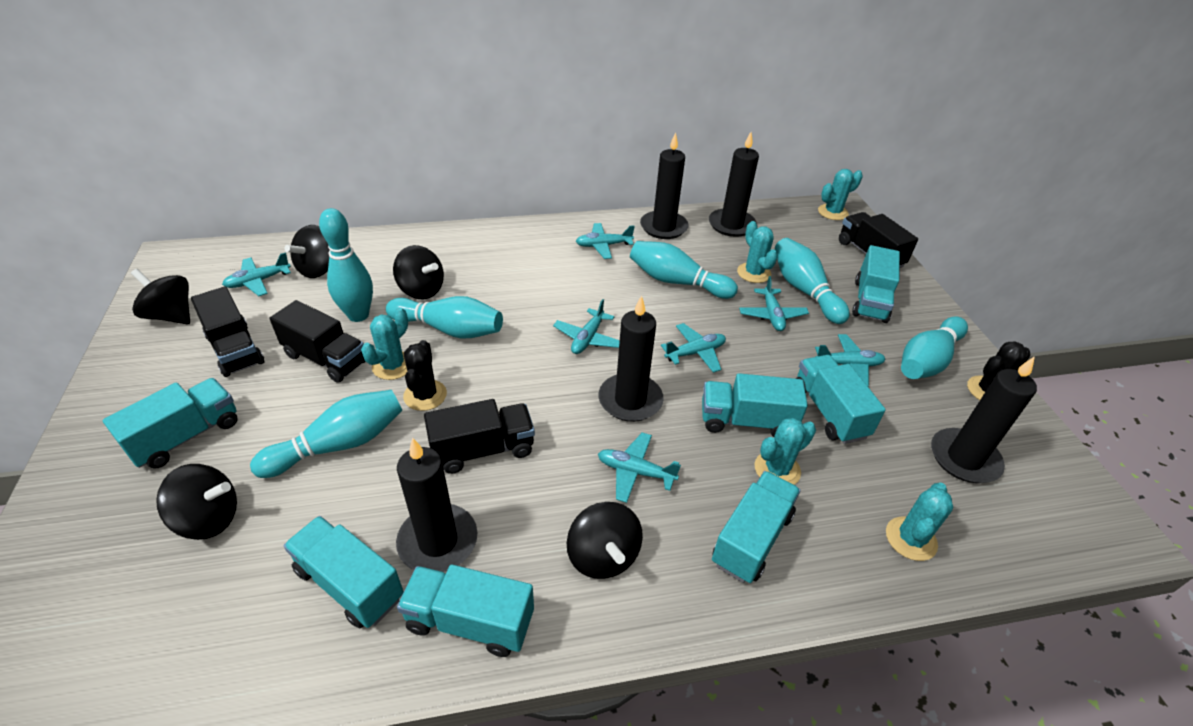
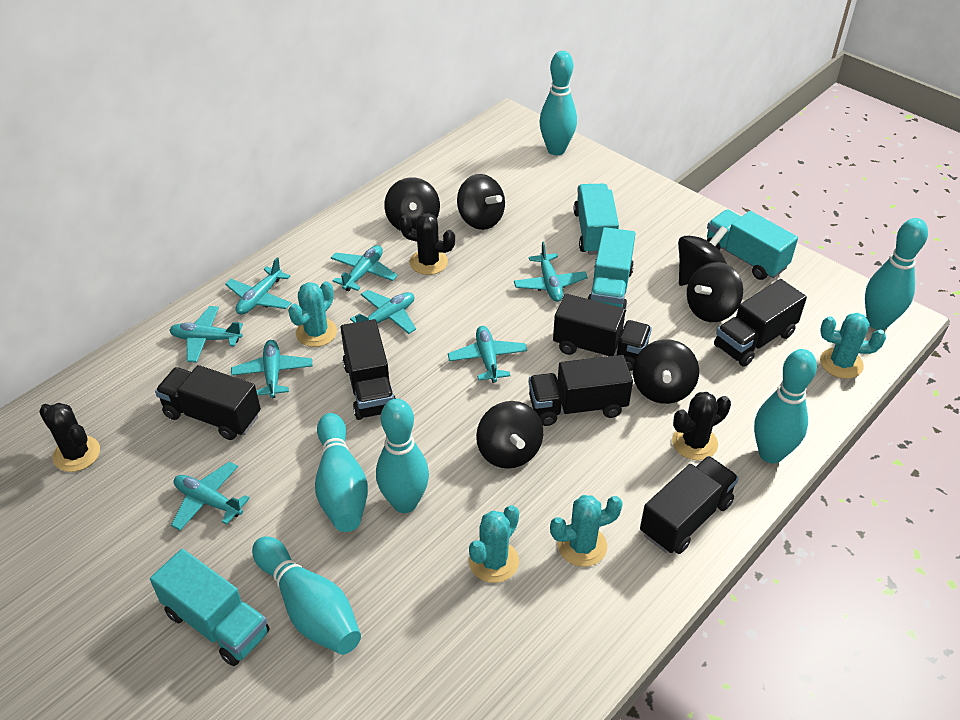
black cactus: [403,340,447,411] [967,342,1031,400] = 2 -> [39,403,100,472] [399,213,455,275] [672,392,731,460] = 3
black candle: [396,437,477,572] [599,295,664,422] [640,133,689,239] [709,132,759,237] [931,356,1037,483] = 5 -> none = 0
black spinning top: [131,269,190,325] [156,464,237,540] [285,225,329,278] [393,245,444,299] [567,502,643,579] = 5 -> [384,177,440,231] [457,174,505,230] [476,401,543,469] [633,339,699,404] [678,226,728,286] [687,262,743,322] = 6
black truck: [191,286,264,377] [270,300,366,383] [424,399,535,474] [839,212,918,268] = 4 -> [155,365,261,440] [340,319,396,420] [529,355,633,426] [553,294,652,371] [640,456,739,554] [714,279,807,367] = 6
turquoise cactus: [361,307,408,380] [737,221,778,283] [755,418,816,485] [818,169,863,220] [886,483,953,561] = 5 -> [288,281,337,347] [469,505,519,583] [550,495,623,567] [820,313,886,379] = 4
turquoise plane: [222,252,291,296] [553,299,620,354] [576,223,635,259] [598,432,681,503] [661,323,726,373] [739,276,809,331] [815,334,885,386] = 7 -> [169,306,243,363] [171,461,250,530] [225,257,291,315] [231,340,312,398] [331,245,398,291] [350,290,416,334] [448,326,527,383] [514,242,588,302] = 8
turquoise truck: [103,378,238,469] [283,516,404,628] [397,565,534,657] [702,373,808,437] [712,471,801,583] [795,355,886,444] [852,245,900,323] = 7 -> [150,549,270,666] [574,184,619,255] [587,227,636,310] [707,209,798,280] = 4

